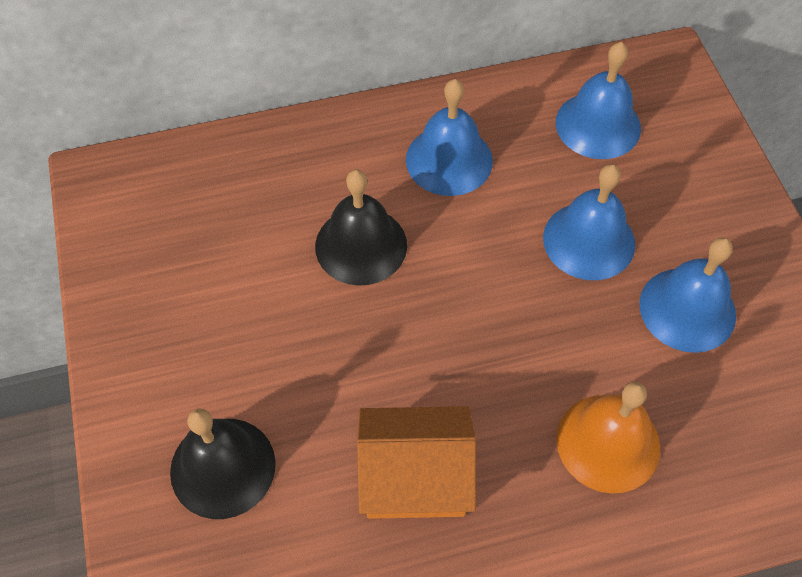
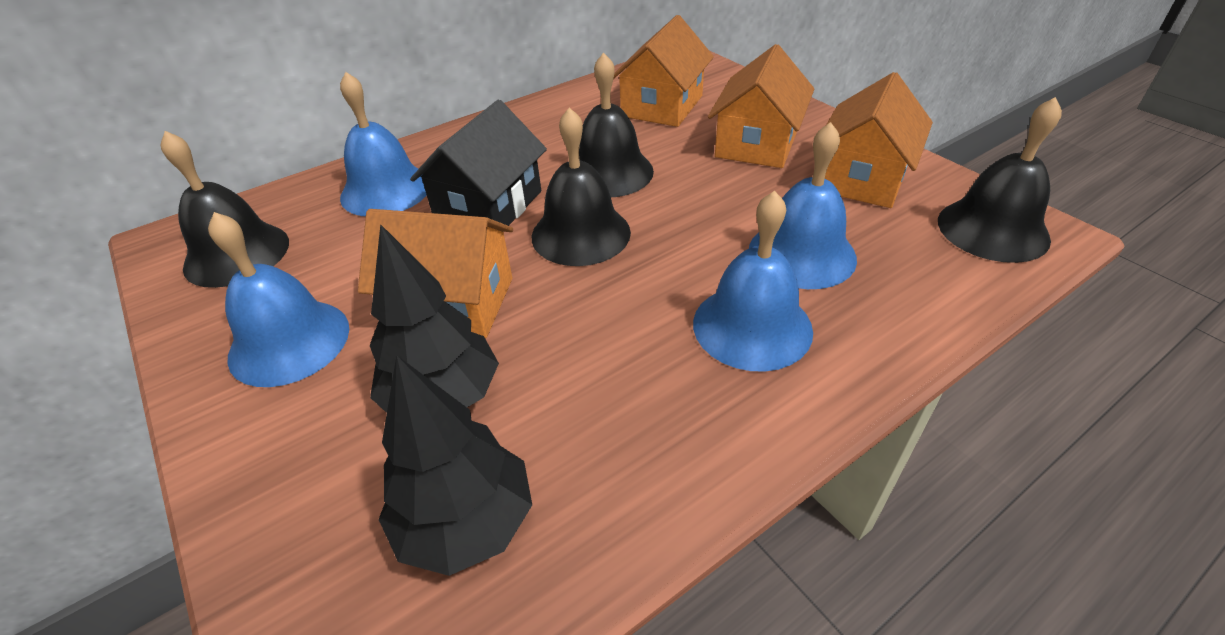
black bell: [170,409,276,519] [315,170,407,286] = 2 -> [161,131,289,288] [532,107,631,266] [579,52,654,197] [938,97,1062,263] = 4
black house: none = 0 -> [410,100,547,226] = 1
black tree: none = 0 -> [370,224,499,413] [378,355,532,576] = 2
orange bell: [556,382,660,494] = 1 -> none = 0
orange house: [357,406,476,519] = 1 -> [358,209,513,338] [613,15,714,127] [708,44,814,168] [825,72,933,208] = 4

